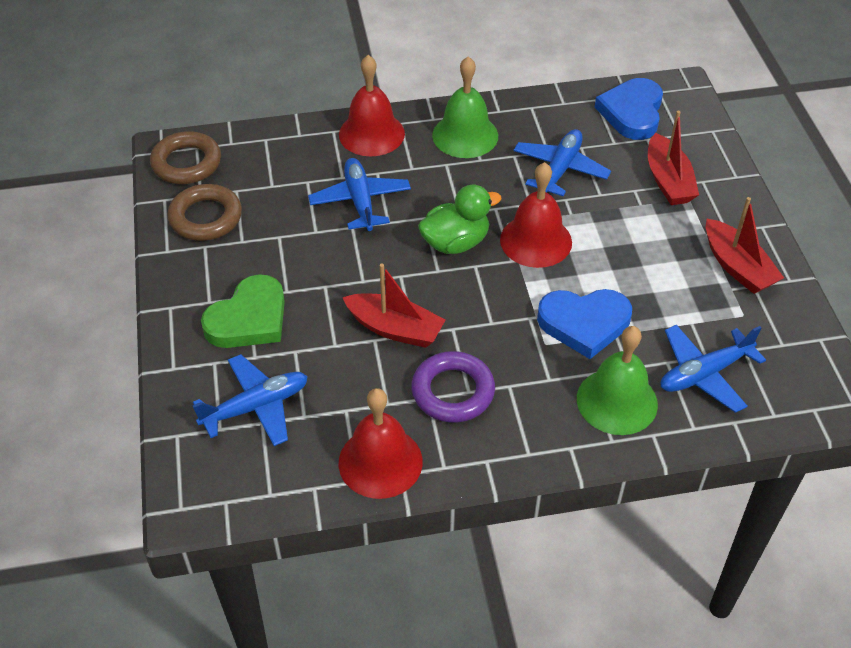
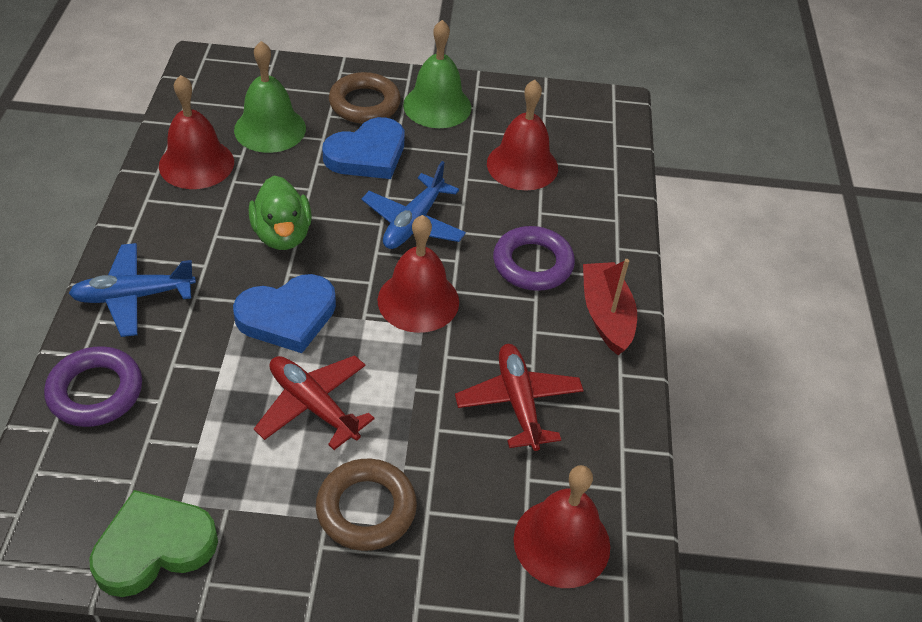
blue plane: [193,354,308,446] [308,158,411,231] [513,129,611,196] [661,325,766,413] = 4 -> [69,243,196,337] [362,161,466,249] = 2
purple ring: [411,351,495,423] = 1 -> [44,346,142,427] [493,226,575,291] = 2
red bell: [339,55,405,157] [339,388,423,499] [500,162,572,268] = 3 -> [159,75,234,189] [378,215,459,333] [487,80,558,190] [514,465,610,588] = 4
red boat: [342,264,445,348] [648,111,699,205] [706,197,784,294] = 3 -> [583,259,637,355] = 1
red plane: none = 0 -> [254,355,375,450] [455,344,584,451] = 2

